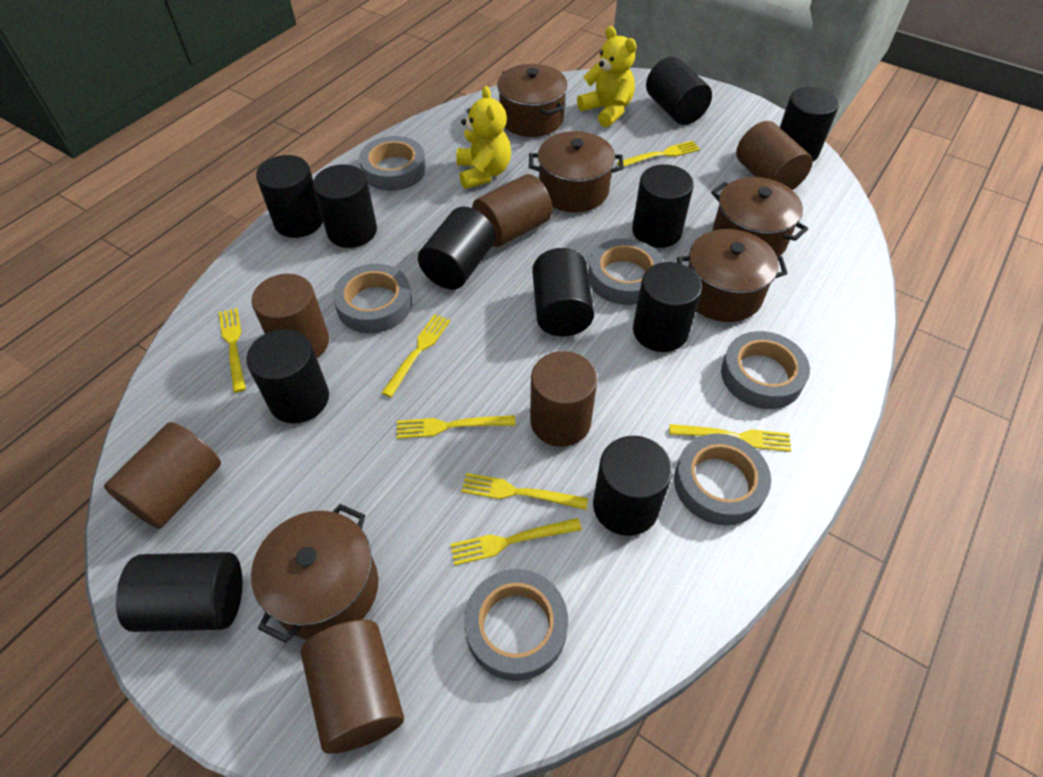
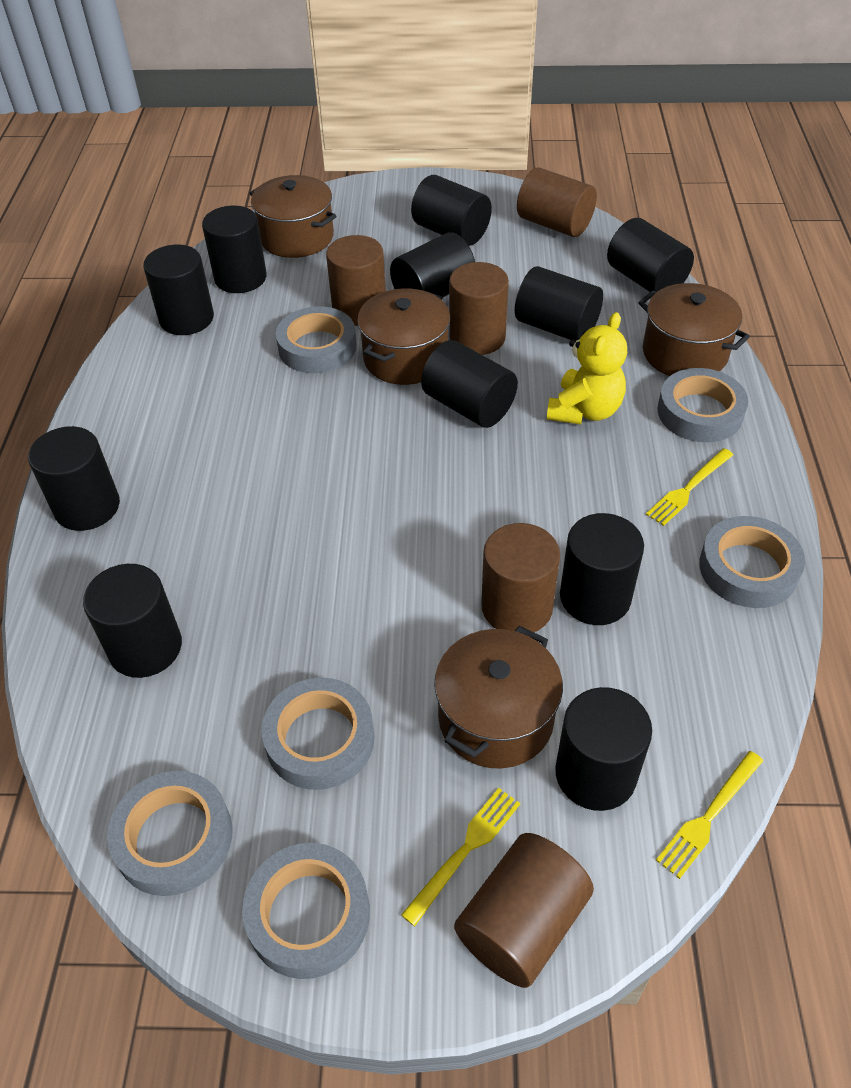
brown cylinder: [104,422,221,529] [251,274,329,358] [301,620,404,754] [472,174,552,247] [530,351,598,447] [736,121,813,190] = 6 -> [326,235,386,326] [449,262,509,355] [454,833,594,988] [481,523,560,632] [517,168,597,237] = 5
brown pot: [251,504,378,643] [497,64,567,137] [529,131,624,212] [677,229,788,322] [711,177,808,256] = 5 -> [249,175,337,258] [357,288,450,385] [434,626,563,769] [638,283,750,376] = 4
yellow fork: [219,308,246,393] [382,314,450,397] [397,415,515,439] [450,518,582,565] [461,473,588,510] [617,141,700,166] [669,424,791,452] = 7 -> [401,788,520,926] [646,448,733,526] [656,751,763,879] = 3
yellow teddy bear: [456,86,511,189] [577,26,637,127] = 2 -> [547,312,627,424] = 1

